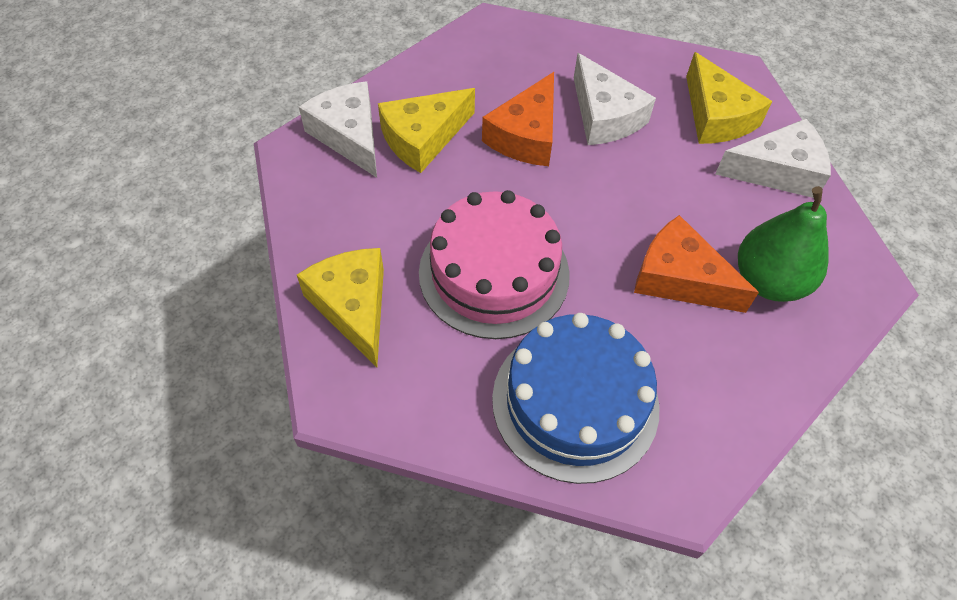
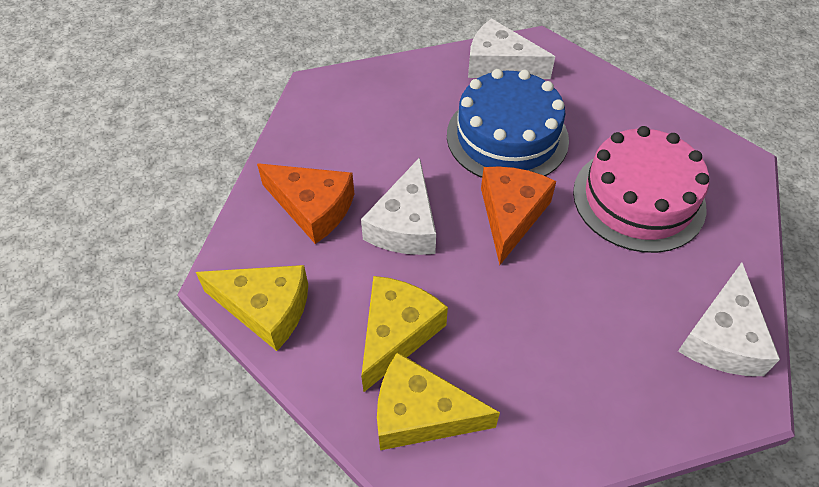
green pear: [738,186,829,302] = 1 -> none = 0

